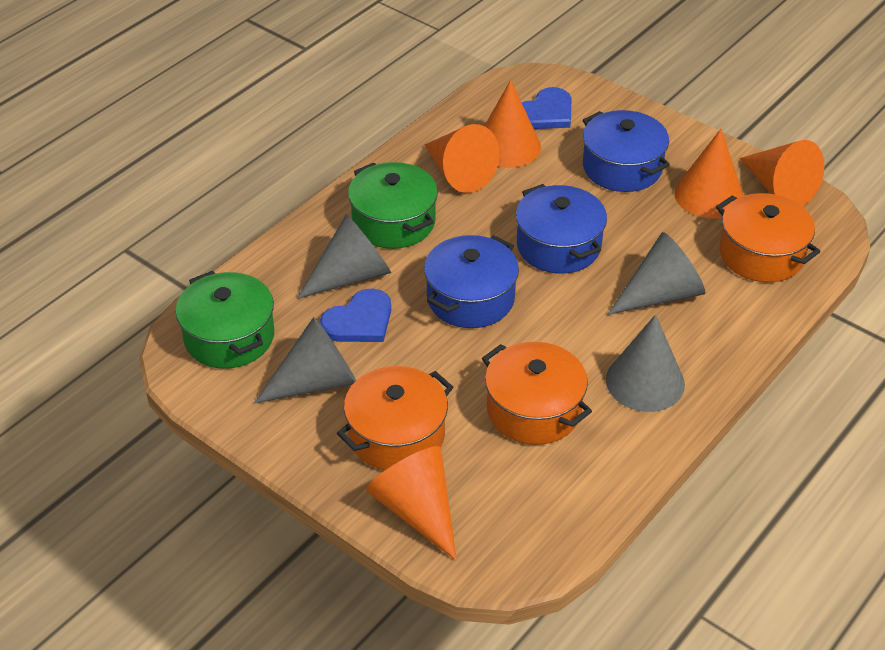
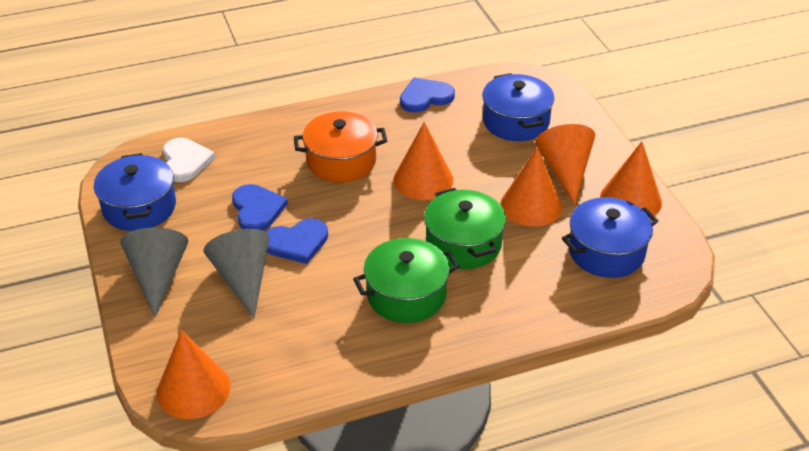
blue heart: [320,289,391,342] [522,87,572,129] = 2 -> [232,184,288,231] [266,218,328,264] [400,78,455,113] = 3
grey cone: [254,317,356,404] [297,214,391,299] [606,314,685,412] [608,232,706,315] = 4 -> [120,228,188,318] [204,229,269,318] = 2
orange pot: [337,366,453,470] [482,342,592,445] [716,193,821,282] = 3 -> [294,111,387,183] = 1
white heart: none = 0 -> [163,138,215,182] = 1

